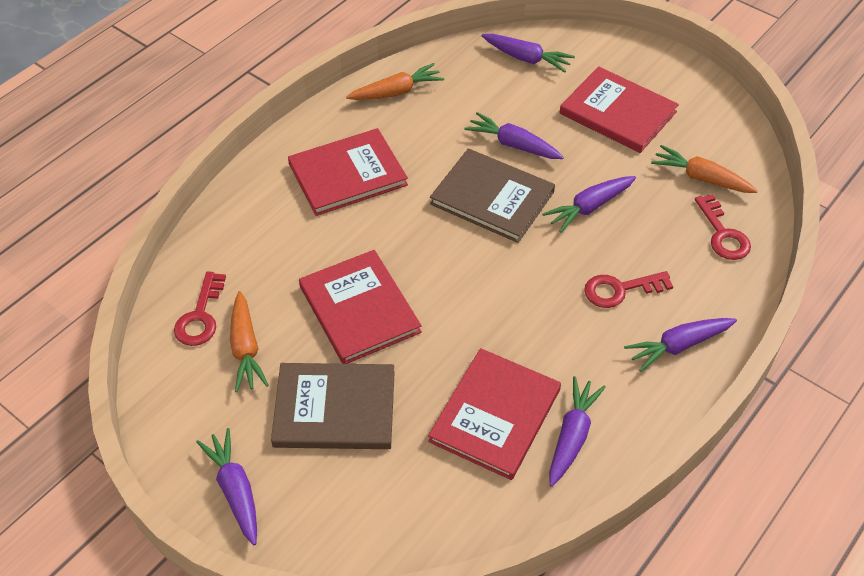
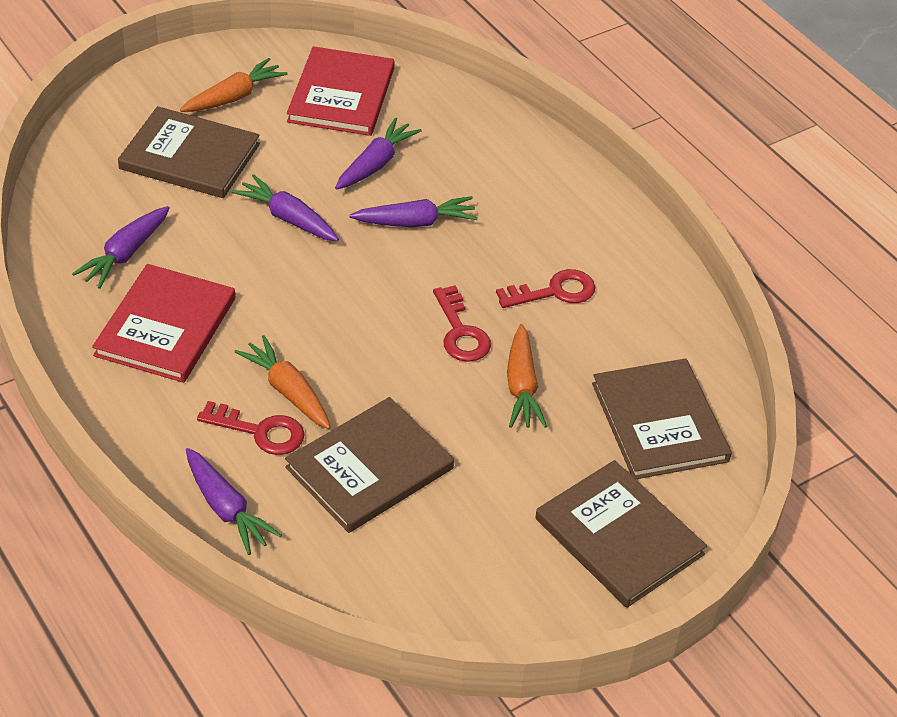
brown book: [271,363,395,449] [430,148,555,243] = 2 -> [118,106,260,198] [285,397,454,533] [535,460,707,608] [592,358,732,479] = 4
purple carrot: [196,428,257,545] [464,112,564,159] [481,34,575,73] [542,176,636,233] [549,376,606,487] [624,318,737,372] = 6 -> [72,206,170,289] [186,448,282,555] [232,174,339,241] [335,118,422,190] [349,196,478,227] = 5
red book: [288,128,408,216] [299,250,422,364] [428,348,561,480] [559,67,679,153] = 4 -> [92,264,235,383] [287,46,395,136] = 2

